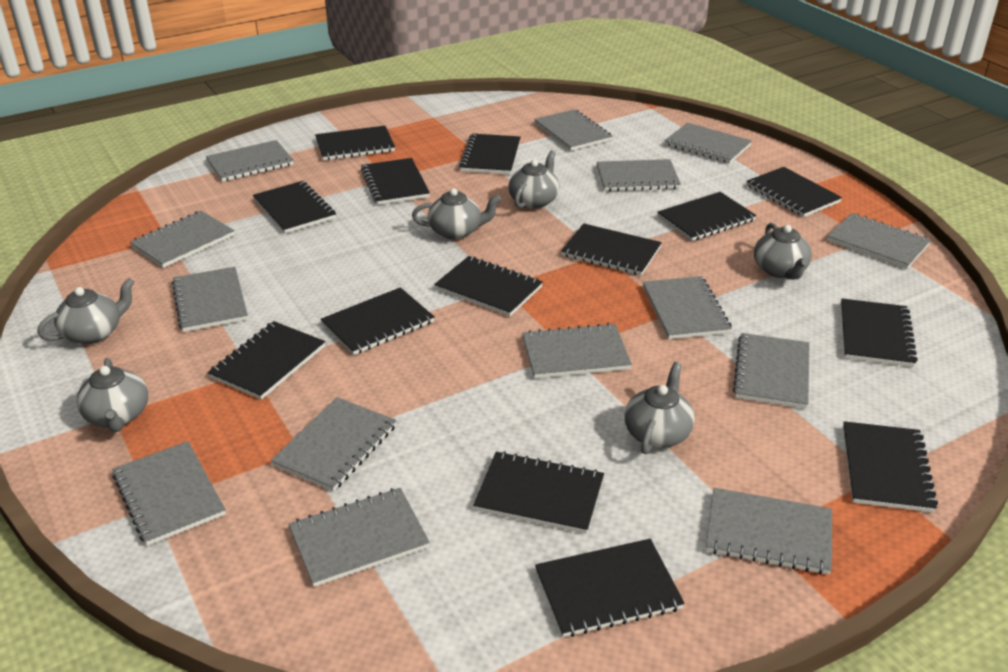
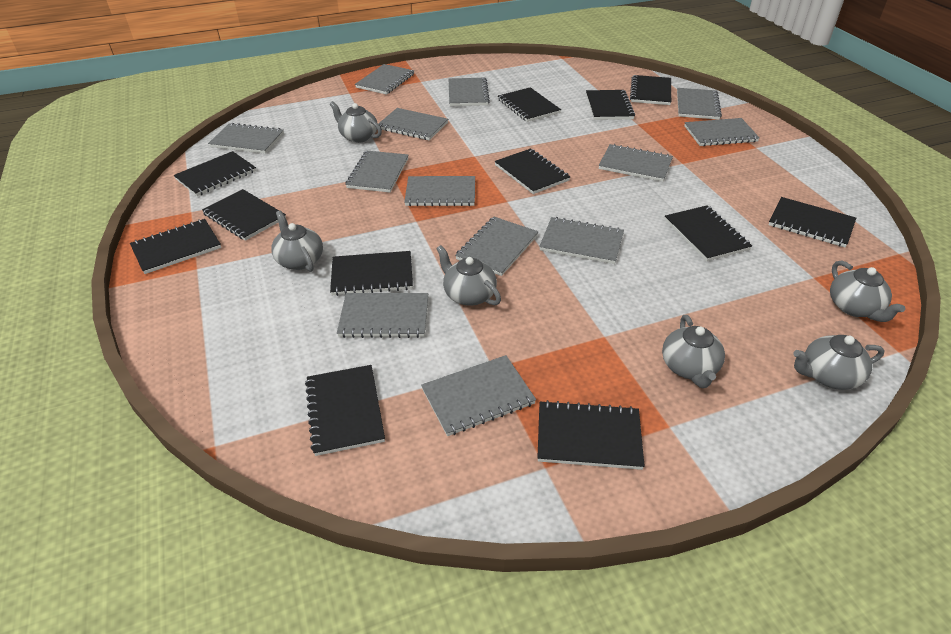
black notebook: [208,321,325,400] [253,181,336,233] [315,126,395,160] [321,287,434,355] [361,158,430,205] [434,256,543,316] [459,134,521,174] [473,451,604,534] [535,539,685,637] [561,223,662,276] [658,192,757,241] [746,167,842,217] [841,298,918,367] [843,421,938,512] = 14 -> [130,219,221,274] [174,151,256,196] [202,189,286,241] [305,365,385,456] [330,251,413,296] [495,149,570,194] [498,87,561,122] [537,400,645,470] [586,90,635,120] [630,75,671,105] [665,205,752,261] [768,197,856,247] = 12
grey notebook: [112,441,226,546] [130,211,234,268] [172,267,248,332] [206,140,294,182] [271,397,397,491] [289,488,430,587] [522,323,632,378] [534,109,613,151] [597,159,681,191] [643,276,732,339] [665,123,752,164] [706,488,832,574] [733,333,810,409] [827,213,931,269] = 14 -> [208,123,284,154] [337,293,428,338] [345,151,408,192] [355,64,414,95] [378,108,448,140] [404,176,475,206] [421,355,536,436] [449,78,490,106] [455,217,538,276] [539,217,624,264] [599,144,673,182] [677,88,722,120] [684,118,760,146] = 13

